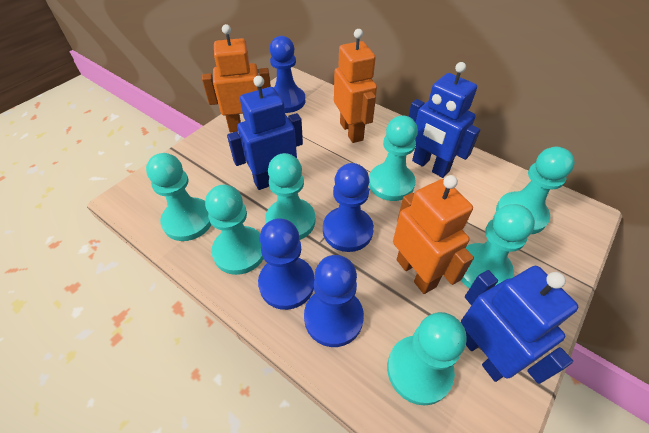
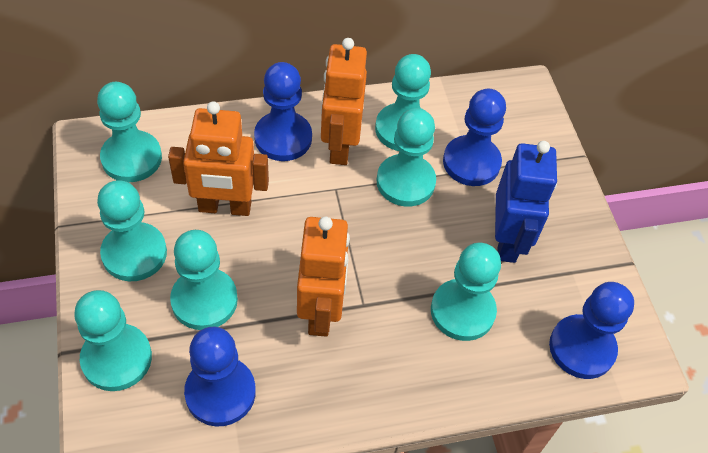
blue robot: [227,76,303,190] [408,62,480,178] [461,266,578,384] = 3 -> [495,141,557,263] = 1

